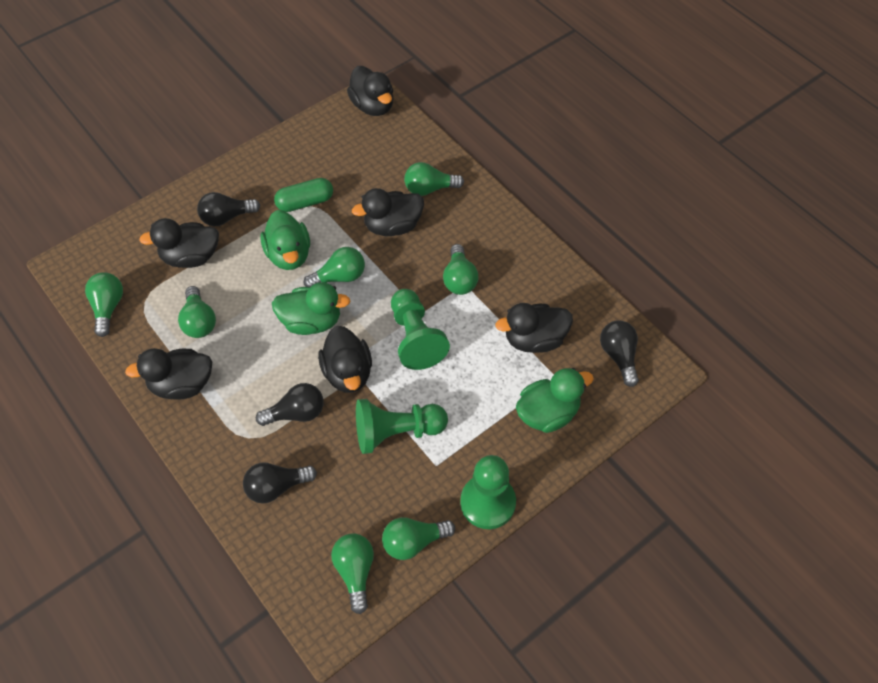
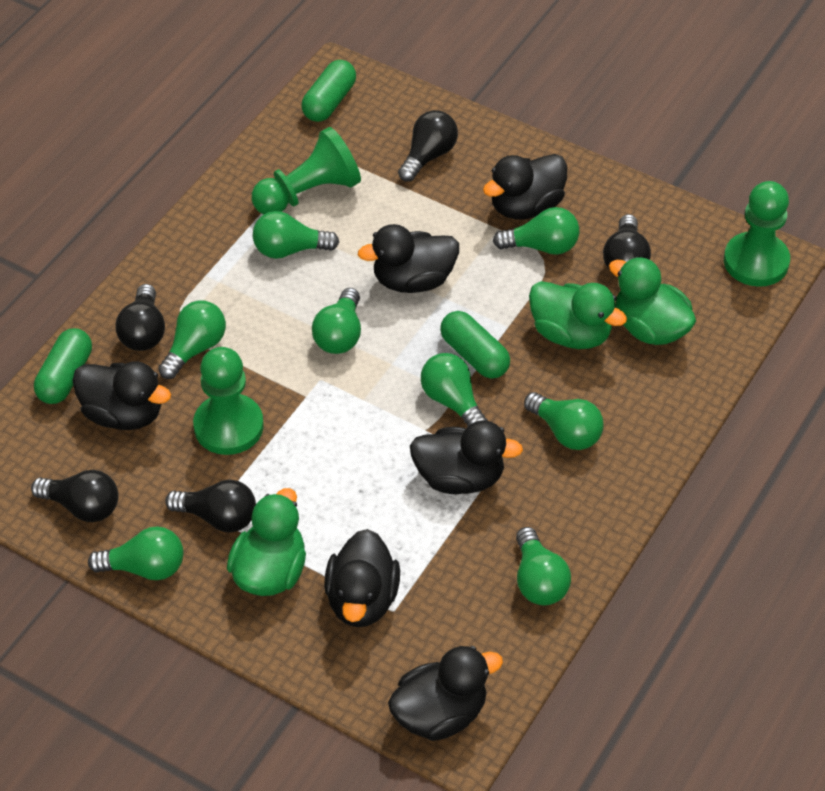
black light bulb: [197,192,260,226] [243,463,317,504] [256,383,323,426] [600,320,639,387] = 4 -> [31,470,119,522] [115,284,165,351] [165,479,256,532] [398,110,458,182] [603,214,651,270] = 5
green capsule: [274,178,333,212] = 1 -> [34,328,92,404] [302,60,356,122] [440,311,510,379] = 3
green light bulb: [85,272,123,337] [178,286,216,338] [304,247,365,287] [331,533,374,614] [382,517,455,560] [404,162,464,196] [443,244,479,295] = 7 -> [88,527,184,580] [158,301,226,379] [253,211,339,259] [312,288,361,354] [421,353,488,426] [493,207,579,255] [516,527,571,605] [524,392,603,450] = 8

